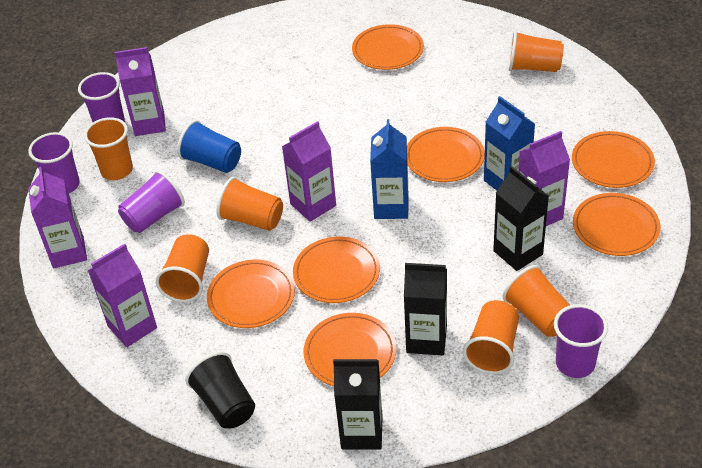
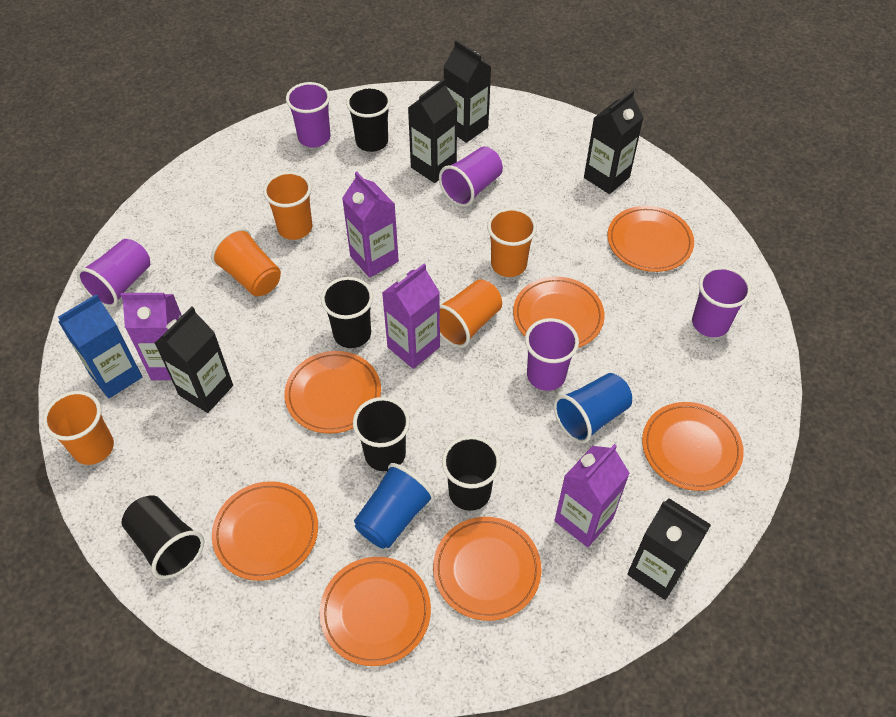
black carton: [333,359,383,450] [404,263,447,356] [493,166,549,271] = 3 -> [155,306,233,413] [408,79,457,183] [443,40,491,143] [584,90,644,194] [627,498,711,600] = 5
black cup: [185,352,255,429] = 1 -> [122,495,204,579] [321,277,373,348] [346,86,391,152] [353,397,410,471] [442,435,501,511] = 5
blue carton: [370,119,409,219] [484,96,535,191] = 2 -> [58,294,142,398] = 1
blue cup: [177,120,241,173] = 1 -> [354,463,435,549] [554,373,632,443] = 2
orange cup: [84,117,133,180] [155,234,209,302] [216,177,283,231] [463,300,519,374] [502,265,570,337] [508,31,564,72] = 6 -> [43,391,114,465] [211,228,281,296] [263,171,312,240] [440,279,502,348] [487,208,537,277] = 5
purple carton: [28,167,87,268] [88,243,157,347] [114,47,166,136] [282,121,336,222] [518,131,570,226] = 5 -> [121,293,182,380] [342,172,399,278] [382,264,440,369] [554,444,630,547] = 4
purple cup: [28,132,80,193] [78,72,125,122] [118,170,185,233] [554,304,608,378] = 4 -> [77,239,150,307] [286,82,330,148] [439,147,503,207] [525,318,579,391] [692,266,752,337] = 5

